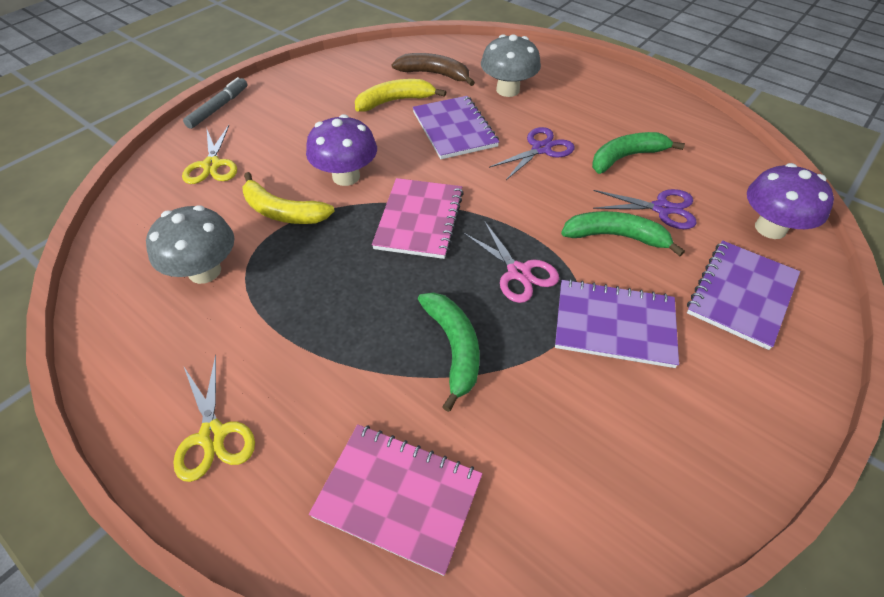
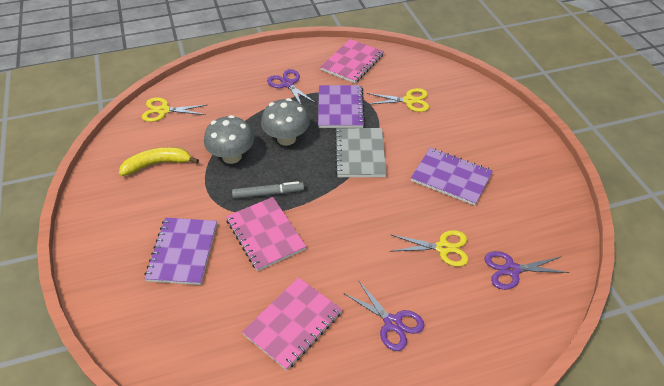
brown banana: [391,53,475,86] = 1 -> none = 0
green banana: [418,292,480,412] [561,211,685,256] [592,132,685,174] = 3 -> none = 0
grey notebook: none = 0 -> [335,128,386,177] = 1
pink notebook: [309,424,483,576] [372,178,464,259] = 2 -> [226,197,306,271] [242,277,342,370] [320,39,384,83] = 3
pink scissors: [463,222,559,303] = 1 -> none = 0
purple mushroom: [306,114,377,186] [747,163,834,239] = 2 -> none = 0
purple scissors: [489,127,575,180] [593,189,697,229] = 2 -> [267,69,317,104] [343,280,425,351] [484,251,570,290] = 3
yellow banana: [242,172,335,224] [355,79,446,112] = 2 -> [119,147,199,176] = 1
yellow scissors: [173,354,255,482] [182,125,237,184] = 2 -> [142,98,206,122] [367,88,429,112] [390,230,468,267] = 3

